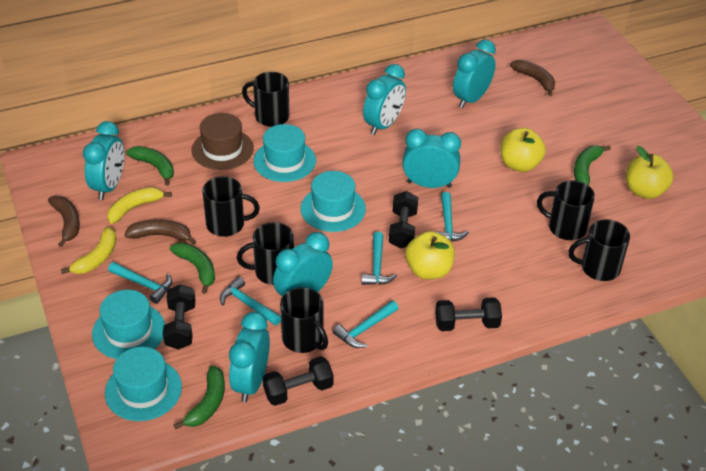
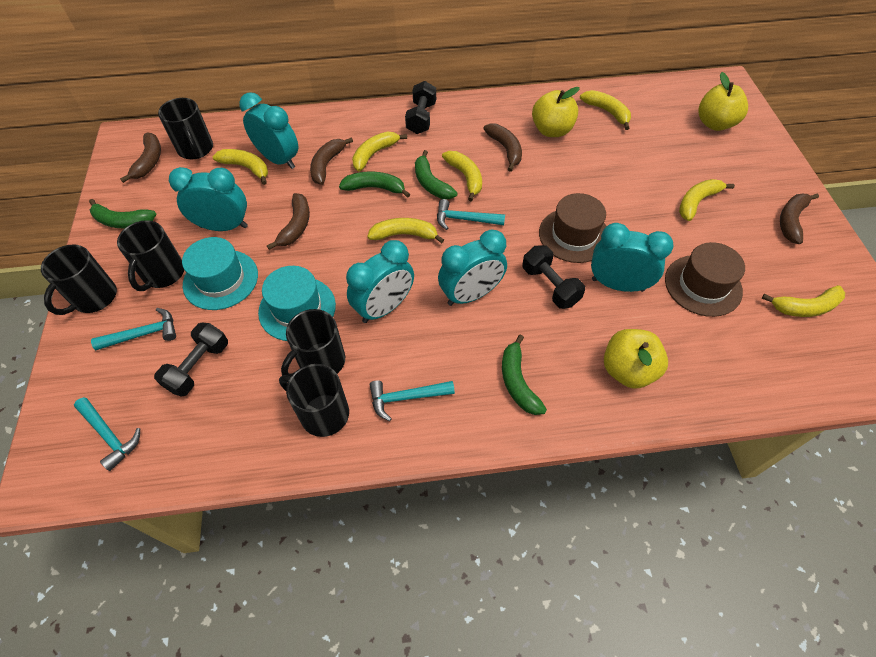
black dumbbell: [163,284,195,350] [263,356,334,406] [389,191,418,249] [435,297,502,331] = 4 -> [154,322,228,397] [405,81,436,134] [522,245,585,309] = 3
black mug: [202,176,260,237] [237,222,294,285] [242,72,290,127] [280,287,328,353] [537,180,595,240] [569,219,630,281] = 6 -> [41,244,117,315] [117,220,184,291] [158,98,213,159] [279,364,349,437] [281,309,345,376] = 5
brown banana: [48,196,80,247] [124,219,196,245] [510,60,555,96] = 3 -> [120,132,161,183] [267,193,310,250] [310,137,353,185] [483,123,522,172] [780,193,819,244] = 5
brown hat: [192,113,254,170] = 1 -> [539,193,606,263] [665,242,745,317] = 2
turquoise clock: [83,121,124,200] [229,312,270,402] [273,232,333,297] [363,64,406,135] [402,129,461,188] [453,39,496,108] = 6 -> [169,167,248,231] [239,92,298,169] [346,240,414,323] [438,230,507,306] [591,223,674,292] = 5
turquoise hammer: [108,262,172,304] [220,277,281,326] [333,300,399,348] [361,232,397,285] [436,192,469,242] = 5 -> [74,397,140,471] [91,308,176,350] [369,380,455,421] [437,199,505,230] = 4
turquoise hat: [92,290,165,359] [105,347,182,421] [253,124,316,182] [300,171,366,232] = 4 -> [182,237,258,310] [258,266,336,341] = 2
yellow banana: [61,227,116,274] [107,187,172,224] = 2 -> [212,149,268,185] [352,132,407,171] [367,218,444,243] [442,151,482,202] [580,90,631,130] [679,179,735,221] [762,285,845,317] = 7

